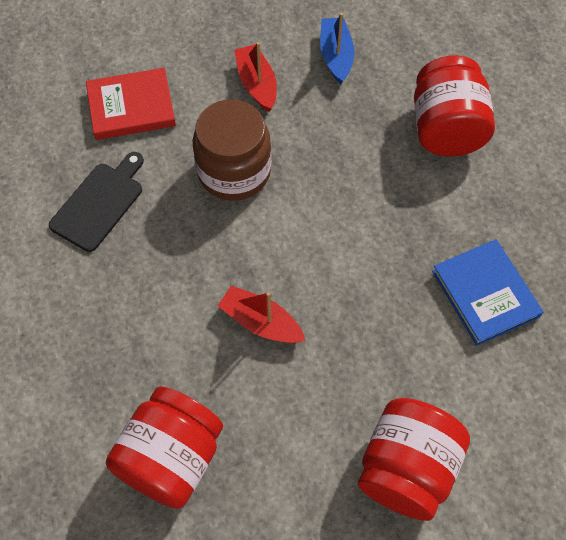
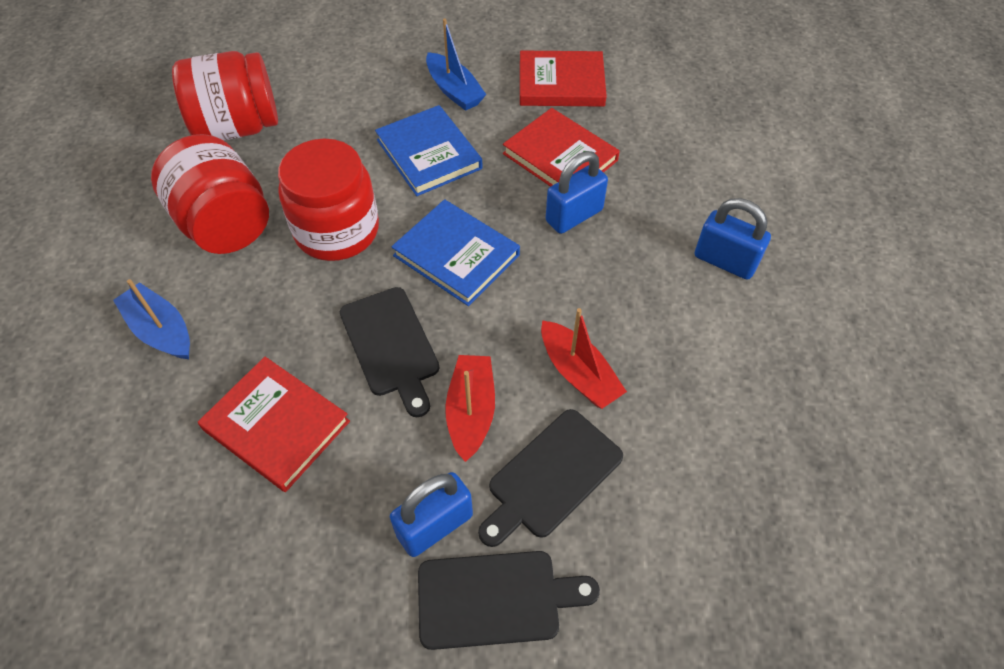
black cutting board: [49,152,144,252] = 1 -> [340,287,439,417] [418,551,600,650] [478,409,623,547] = 3
blue boat: [320,13,354,84] = 1 -> [113,279,190,359] [426,19,486,111] = 2
blue book: [432,239,543,346] = 1 -> [375,105,482,196] [391,199,520,306] = 2
blue padlock: none = 0 -> [390,472,473,557] [546,151,608,234] [695,198,771,280] = 3
brown jar: [193,99,271,201] = 1 -> none = 0
red book: [86,68,176,140] = 1 -> [198,357,350,492] [503,108,620,187] [520,51,607,107] = 3

